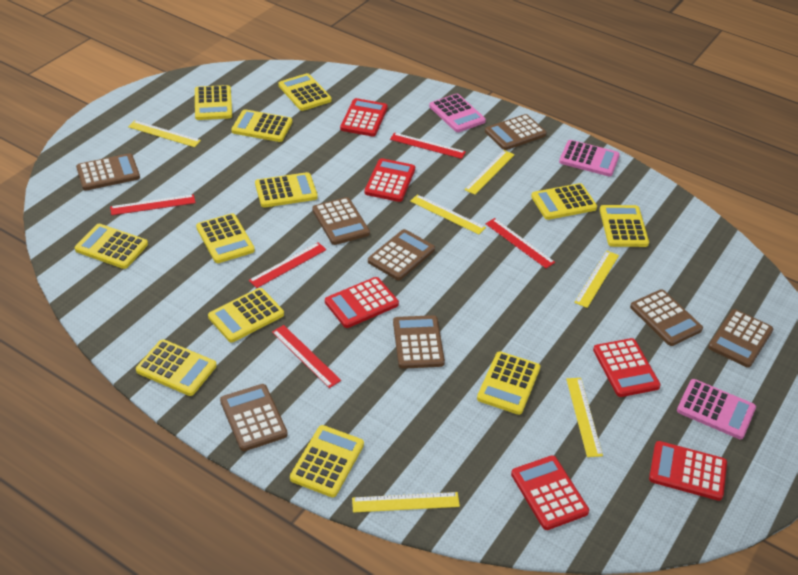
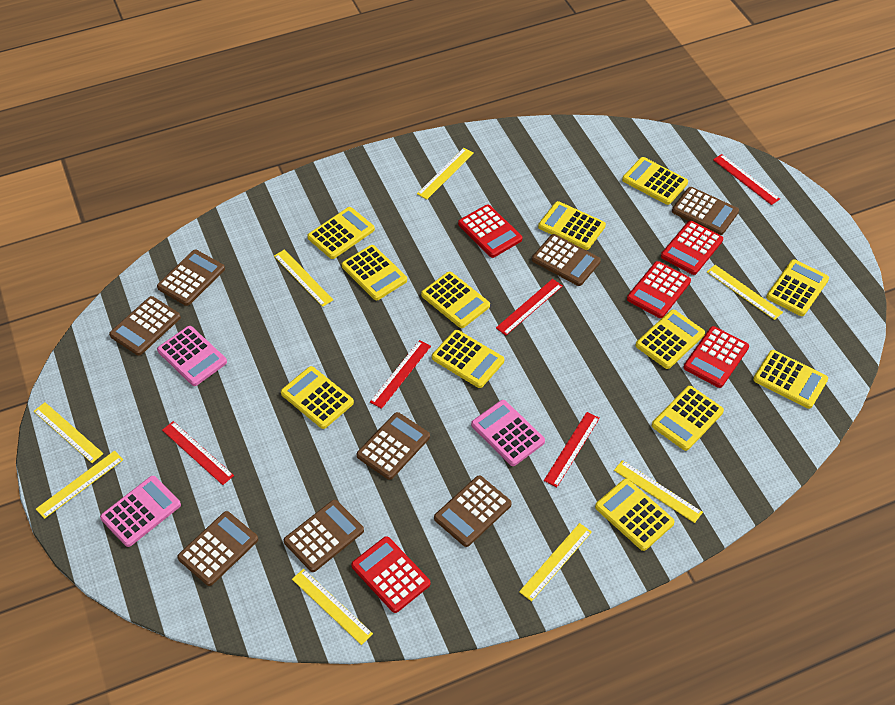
red calculator: [325,277,399,328] [340,98,388,136] [365,158,415,202] [511,456,589,530] [593,338,661,397] [649,441,727,501] = 6 -> [351,536,430,613] [458,205,522,258] [627,261,691,318] [661,221,723,275] [683,326,749,388] = 5
yellow ruler: [128,120,201,147] [352,492,460,513] [410,194,486,234] [464,150,515,195] [566,378,603,457] [574,250,619,308] = 6 -> [34,402,104,463] [36,451,123,519] [274,249,333,307] [292,569,373,645] [417,148,474,199] [519,523,592,602] [614,460,703,523] [707,265,783,320] = 8

